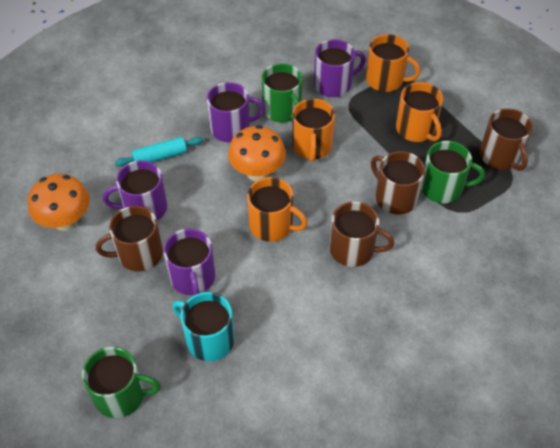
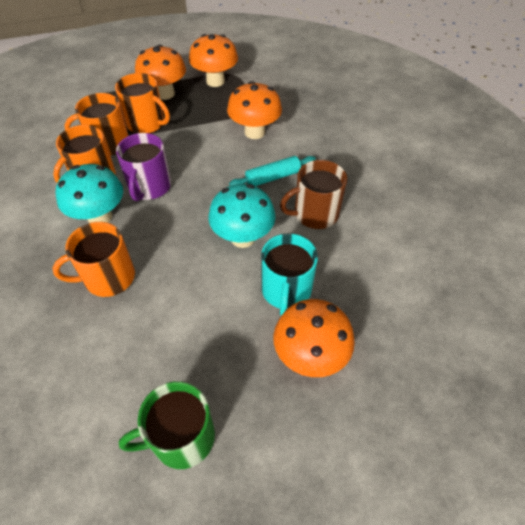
brown mug: [96,206,163,271] [330,201,394,267] [371,151,425,215] [480,108,533,171] = 4 -> [280,160,347,229] = 1
green mug: [82,347,161,418] [261,63,303,122] [421,141,485,203] = 3 -> [119,381,215,469] = 1
orange mushroom: [28,174,90,231] [228,125,286,181] = 2 -> [135,44,186,100] [189,34,238,87] [227,81,282,139] [274,299,355,377] = 4
purple mug: [103,160,167,220] [163,229,215,295] [207,82,265,142] [314,39,366,97] = 4 -> [116,133,171,201] = 1
turquoise mushroom: none = 0 -> [56,164,123,223] [209,184,276,248] = 2

